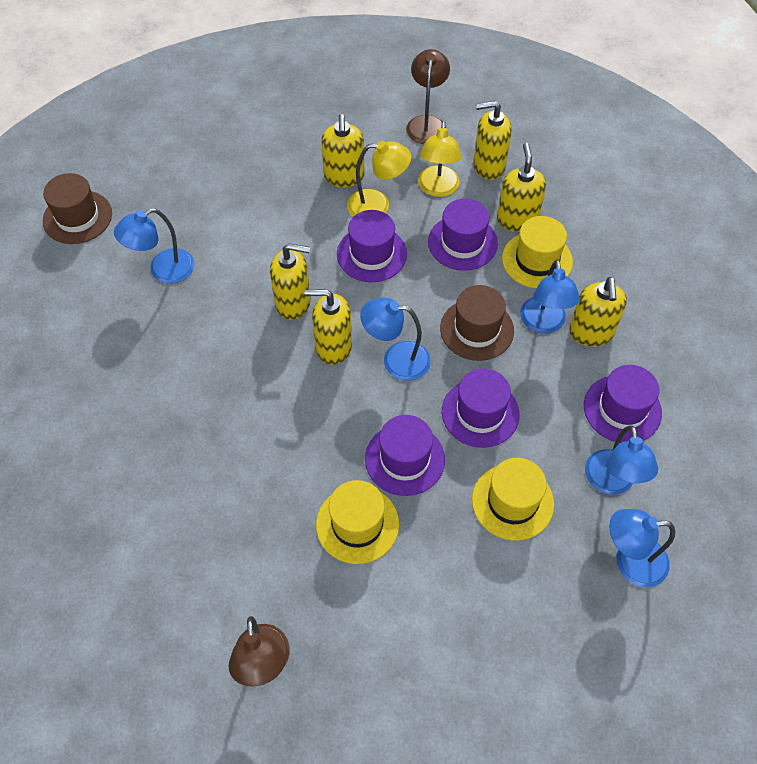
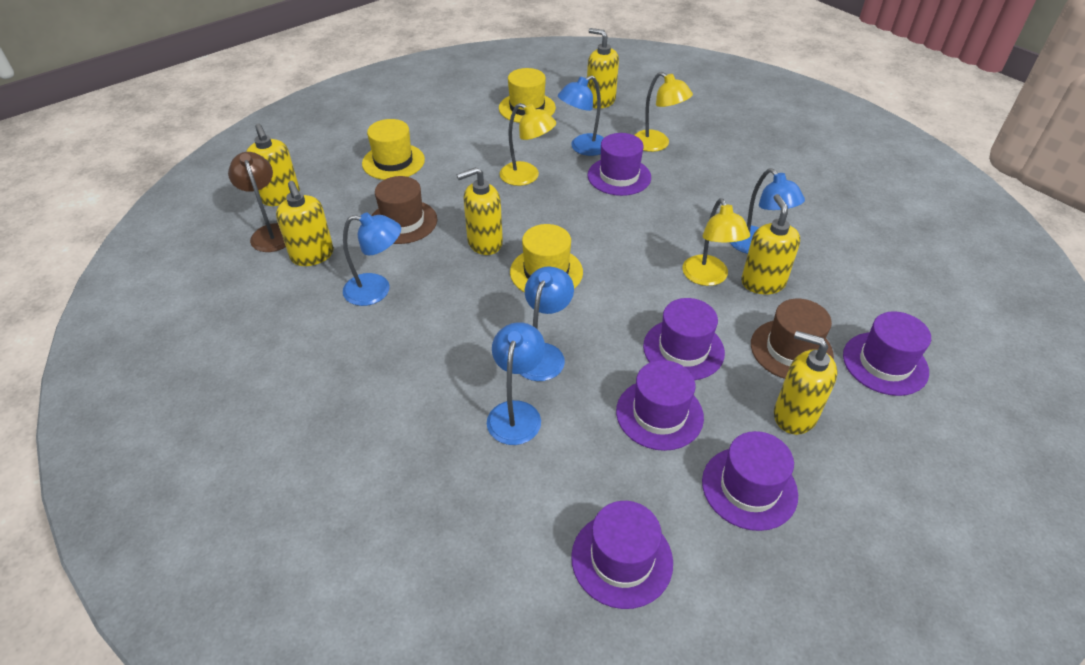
brown lamp: [229,616,290,686] [406,49,450,144] = 2 -> [228,152,286,252] = 1
purple hat: [337,210,407,282] [365,415,445,496] [428,198,498,271] [442,368,520,448] [584,365,662,443] = 5 -> [571,501,673,609] [587,133,651,196] [616,360,704,451] [643,298,725,380] [702,431,798,531] [843,311,931,396] = 6
yellow lamp: [347,141,411,217] [418,121,462,197] = 2 -> [499,103,556,186] [634,72,693,152] [682,198,750,286] = 3

